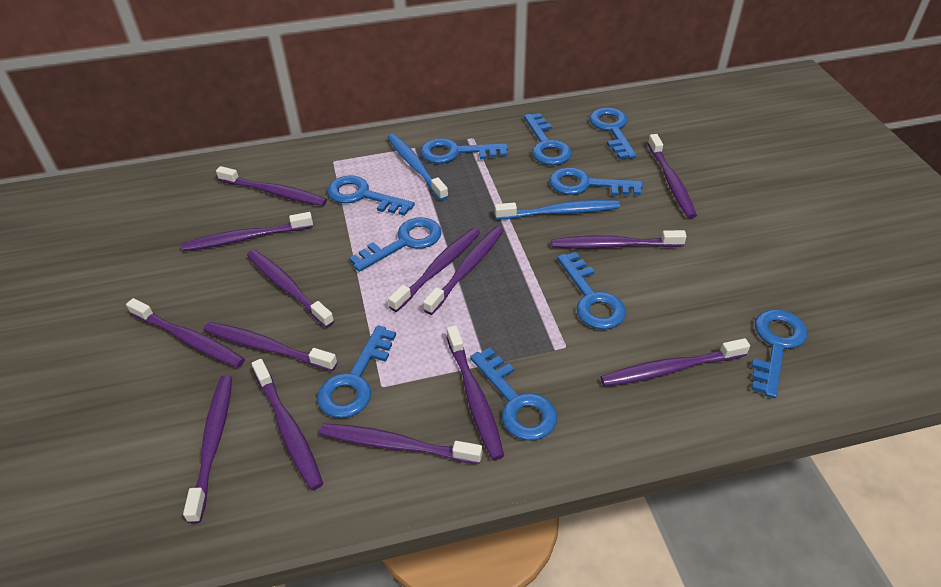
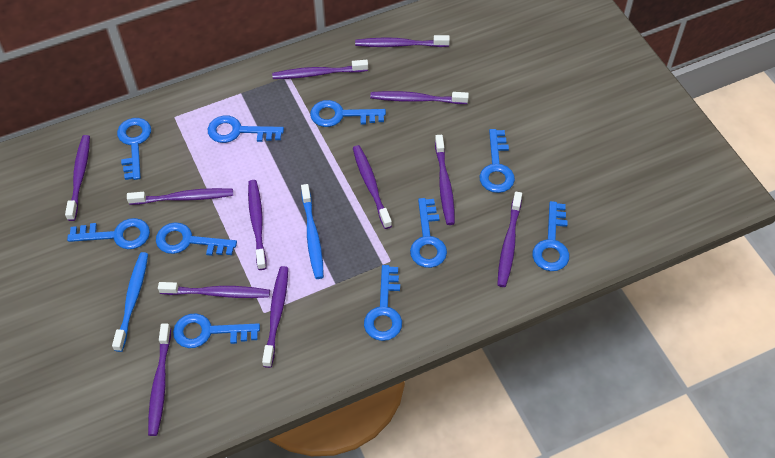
purple toothbrush: [126,298,245,368] [181,212,313,251] [183,376,232,524] [204,322,337,371] [216,166,327,206] [247,250,334,328] [252,359,323,491] [319,423,482,464] [388,228,480,312] [423,227,504,315] [447,325,504,460] [552,230,687,249] [601,338,750,386] [648,134,697,219] = 14 -> [65,135,90,221] [127,188,233,205] [148,324,171,436] [158,282,270,298] [248,180,266,270] [262,266,288,368] [272,60,368,79] [353,145,392,229] [355,35,450,47] [370,91,469,104] [435,135,455,225] [497,192,522,287] = 12

